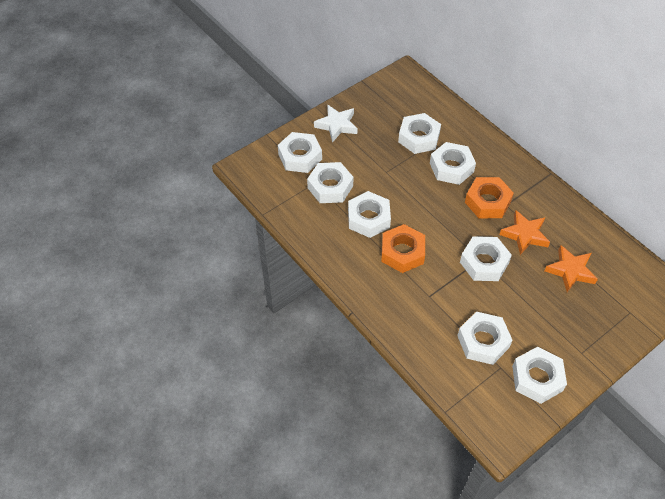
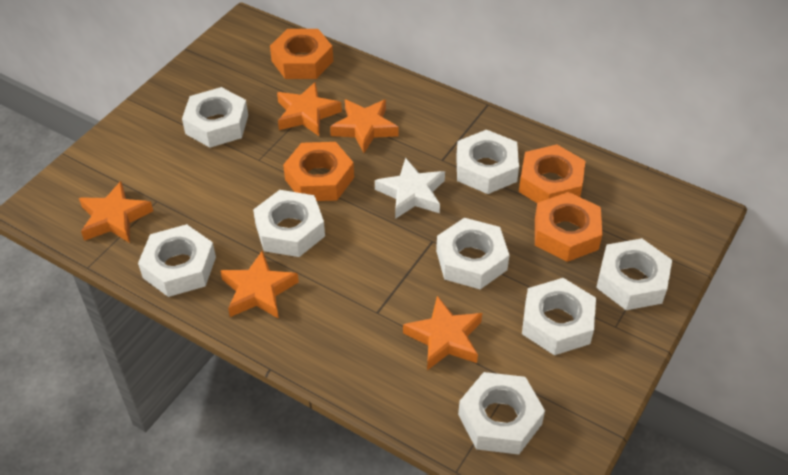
orange nut: [381,224,425,273] [465,177,514,218] = 2 -> [270,29,333,79] [283,142,354,201] [519,144,585,203] [535,192,602,262] = 4
orange star: [499,210,550,255] [545,245,598,292] = 2 -> [79,181,153,243] [220,250,299,319] [277,82,342,136] [330,99,399,153] [403,296,482,370] = 5

